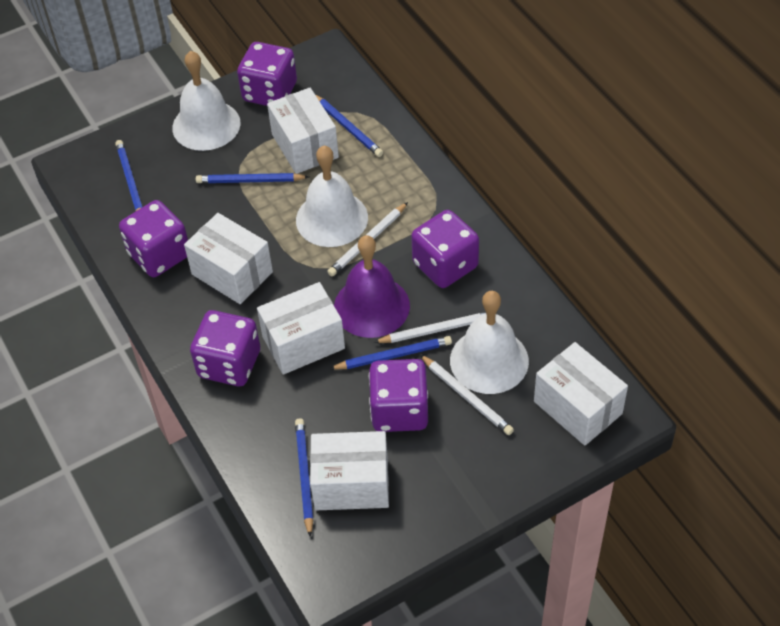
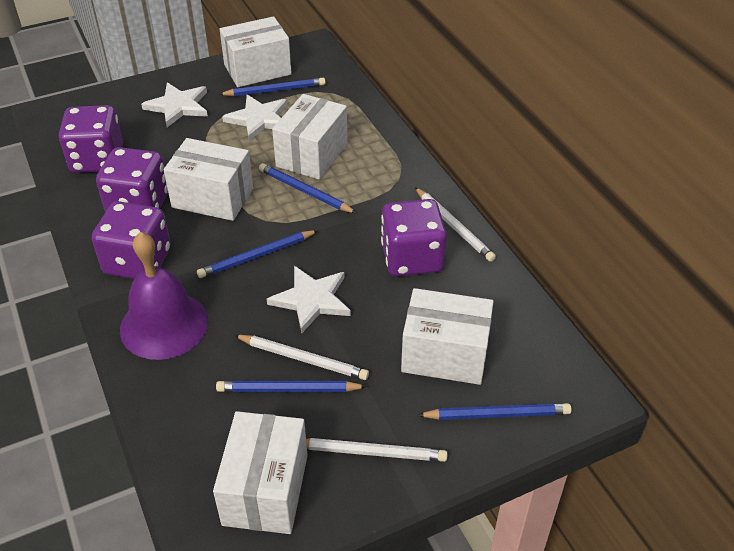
purple dice: [119,200,188,277] [190,310,260,386] [237,42,297,106] [369,359,428,432] [411,210,479,288] = 5 -> [59,105,123,173] [92,201,171,279] [96,147,168,212] [381,199,447,277] = 4
white bell: [172,51,240,151] [296,146,368,247] [450,291,529,394] = 3 -> none = 0
white star: none = 0 -> [141,82,208,127] [222,95,287,141] [267,266,351,333] = 3

